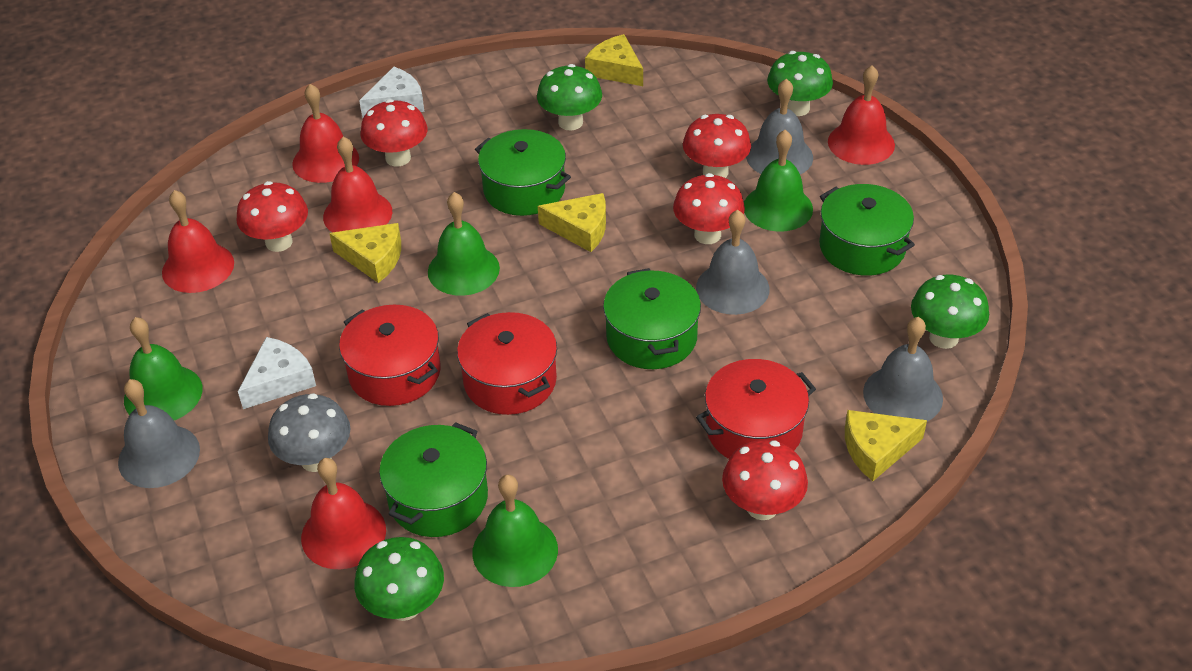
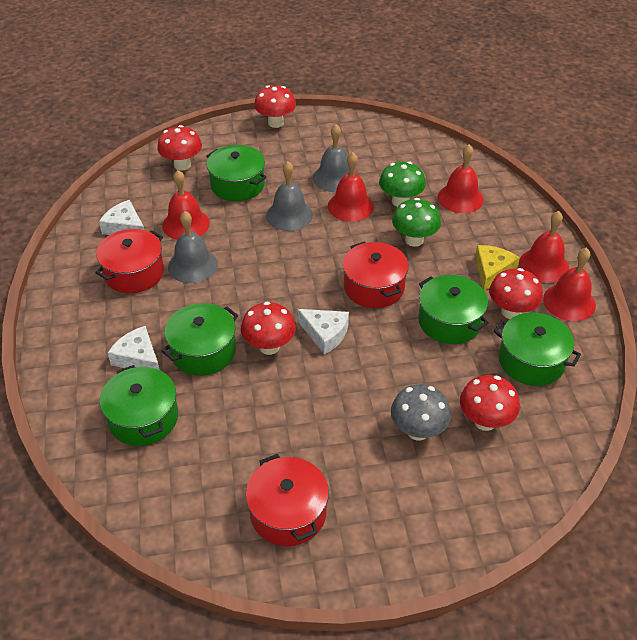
green bell: [124,317,202,420] [428,192,500,296] [472,475,558,587] [744,130,813,232] = 4 -> none = 0
green mushroom: [354,537,444,621] [537,64,602,130] [767,51,833,116] [911,275,989,349] = 4 -> [379,161,426,207] [392,198,441,247] = 2
green pot: [379,422,488,537] [475,129,571,216] [603,268,701,369] [819,184,915,276] = 4 -> [100,365,178,446] [162,303,238,376] [207,145,267,201] [418,275,489,344] [494,312,581,386] = 5
grey bell: [118,379,200,488] [696,210,769,315] [746,78,813,174] [863,317,943,422] = 4 -> [168,211,218,283] [266,161,313,231] [313,124,355,192] = 3
white cheese: [238,337,316,409] [359,67,425,118] = 2 -> [99,200,144,235] [108,326,160,370] [297,309,349,355] = 3
yellow cheese: [329,223,401,283] [538,193,606,252] [585,34,643,86] [845,410,927,481] = 4 -> [475,245,520,291] = 1

